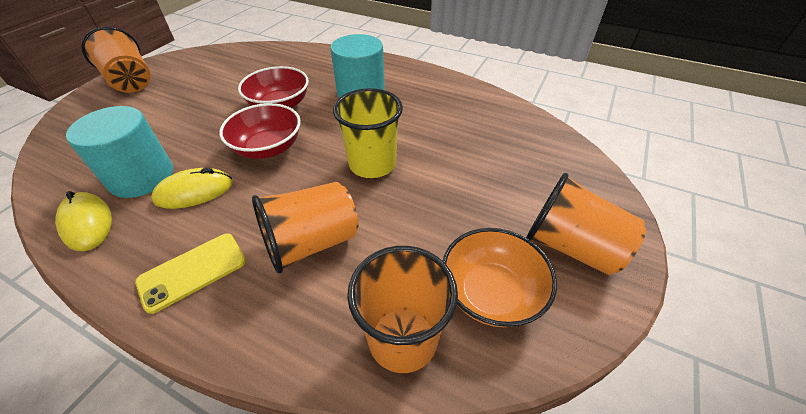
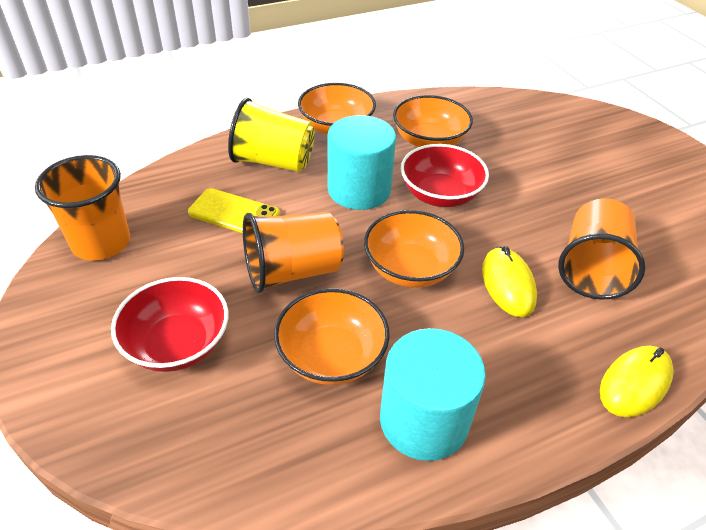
orange bowl: [443,228,557,327] = 1 -> [274,288,390,385] [298,83,376,134] [364,210,464,288] [393,95,473,147] = 4
orange cup: [82,27,150,93] [252,182,359,273] [347,246,458,373] [526,173,646,275] = 4 -> [35,155,130,260] [243,212,344,293] [558,198,646,300] = 3

